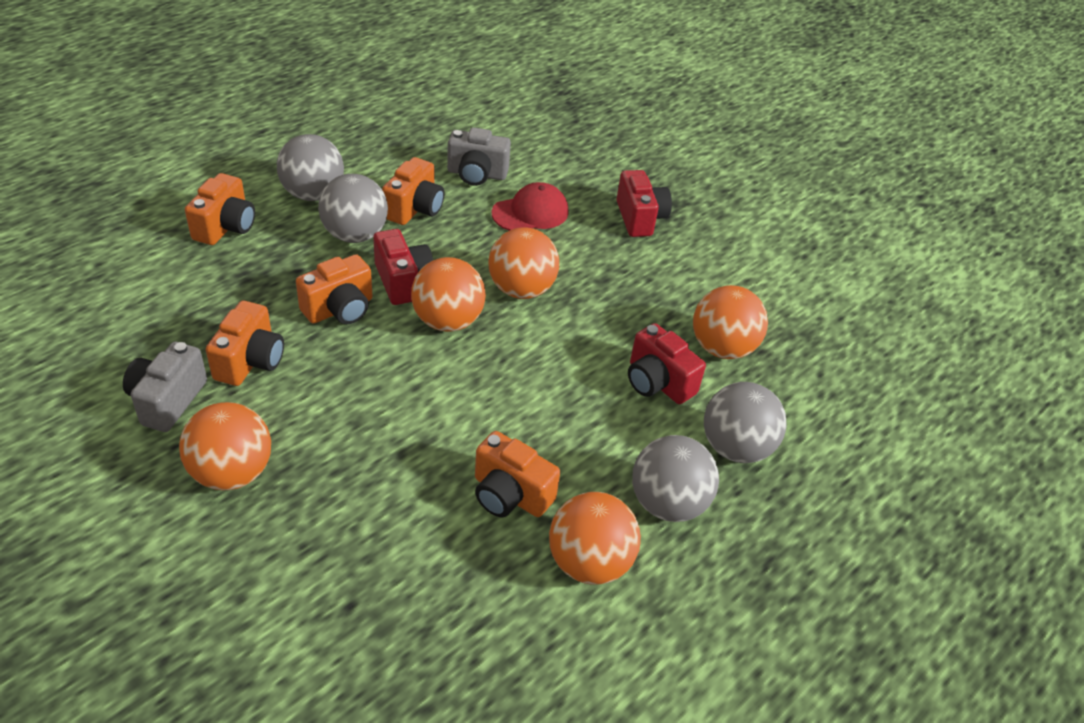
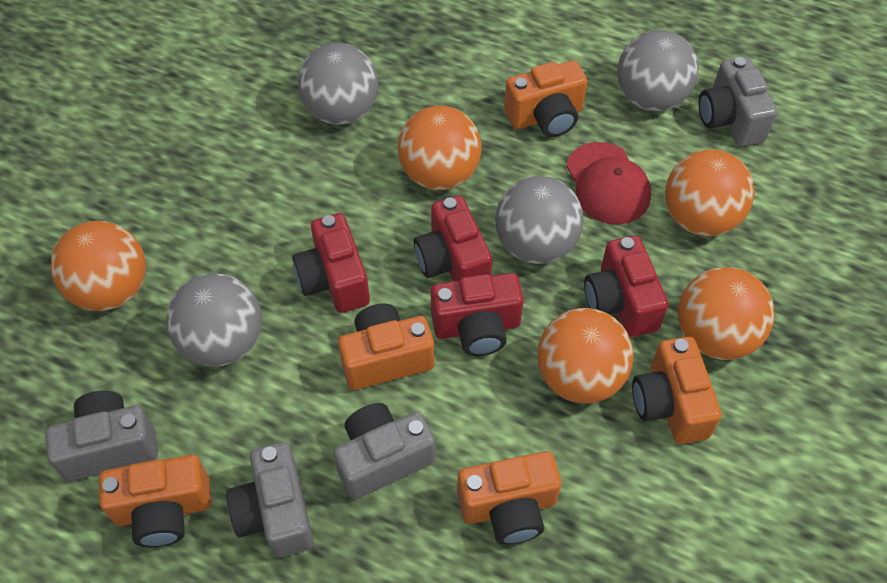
grey camera: [123,342,207,432] [447,127,511,186] = 2 -> [45,390,158,481] [226,442,314,557] [333,403,435,500] [699,57,777,147] = 4
red camera: [373,229,433,305] [617,170,672,237] [628,323,706,404] = 3 -> [292,213,370,313] [414,195,493,281] [431,273,524,356] [584,236,668,337] = 4

